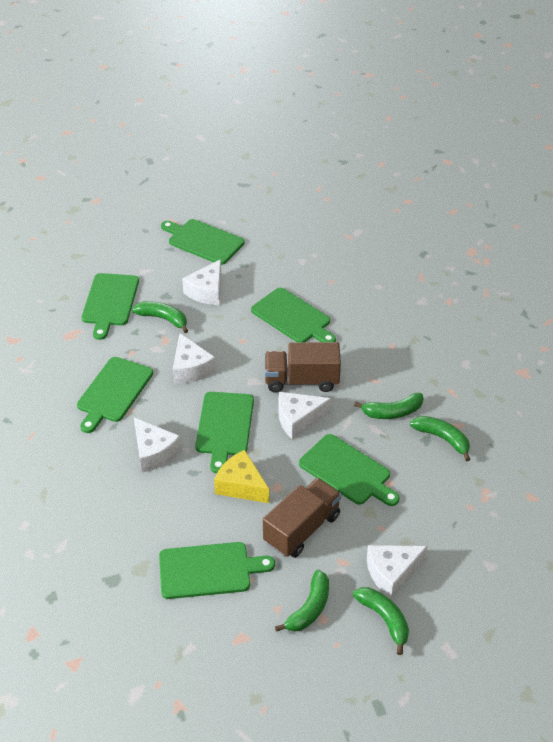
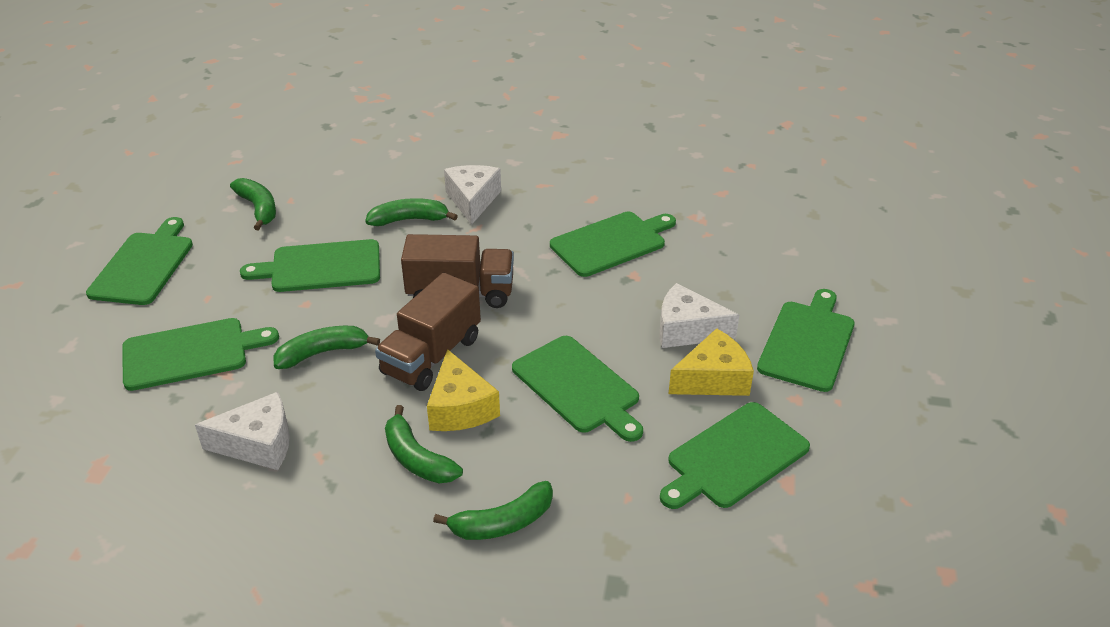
white cheese: [134,418,182,472] [173,333,216,383] [182,259,221,305] [279,392,332,439] [367,545,428,599] = 5 -> [195,392,290,470] [444,165,501,225] [660,283,739,348] = 3
yellow cheese: [214,450,269,503] = 1 -> [427,349,500,431] [669,328,754,396] = 2

